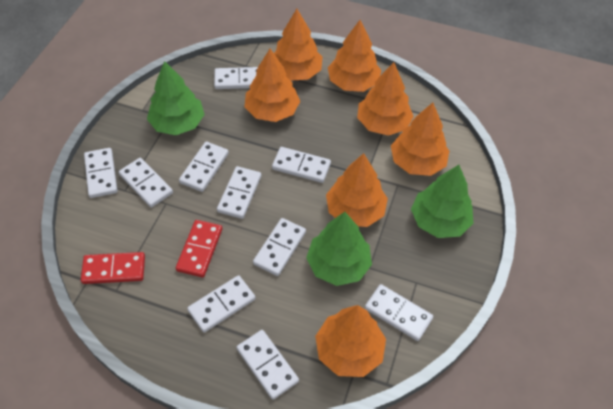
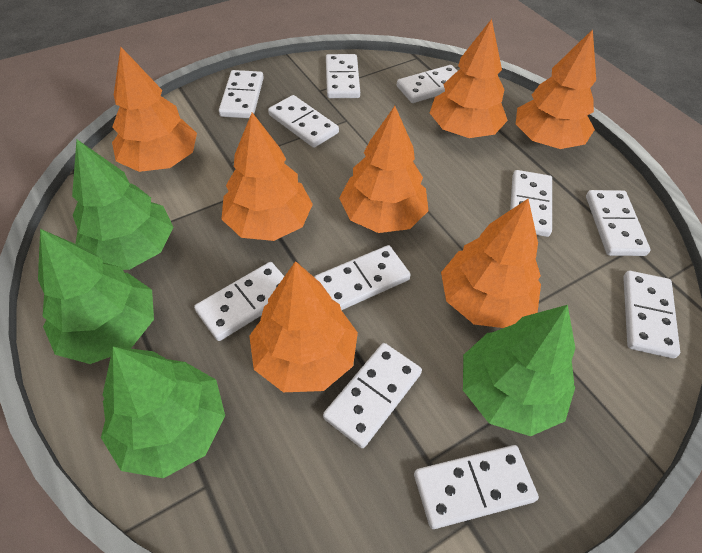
green tree: [147,61,205,135] [306,212,372,286] [411,165,473,238] = 3 -> [38,229,154,364] [72,140,174,270] [101,347,225,478] [463,305,575,436] = 4
red domino: [81,252,145,284] [176,220,222,277] = 2 -> none = 0
white domino: [84,148,118,198] [119,158,173,207] [179,142,229,192] [187,275,256,333] [214,67,258,89] [217,166,261,219] [237,330,299,400] [253,218,306,276] [272,147,331,183] [365,284,433,341] = 10 -> [194,262,284,341] [219,70,264,118] [268,95,339,148] [314,245,411,310] [323,343,422,448] [326,54,360,98] [397,65,457,103] [414,445,539,529] [510,170,552,237] [586,190,651,256] [623,271,680,358] = 11

